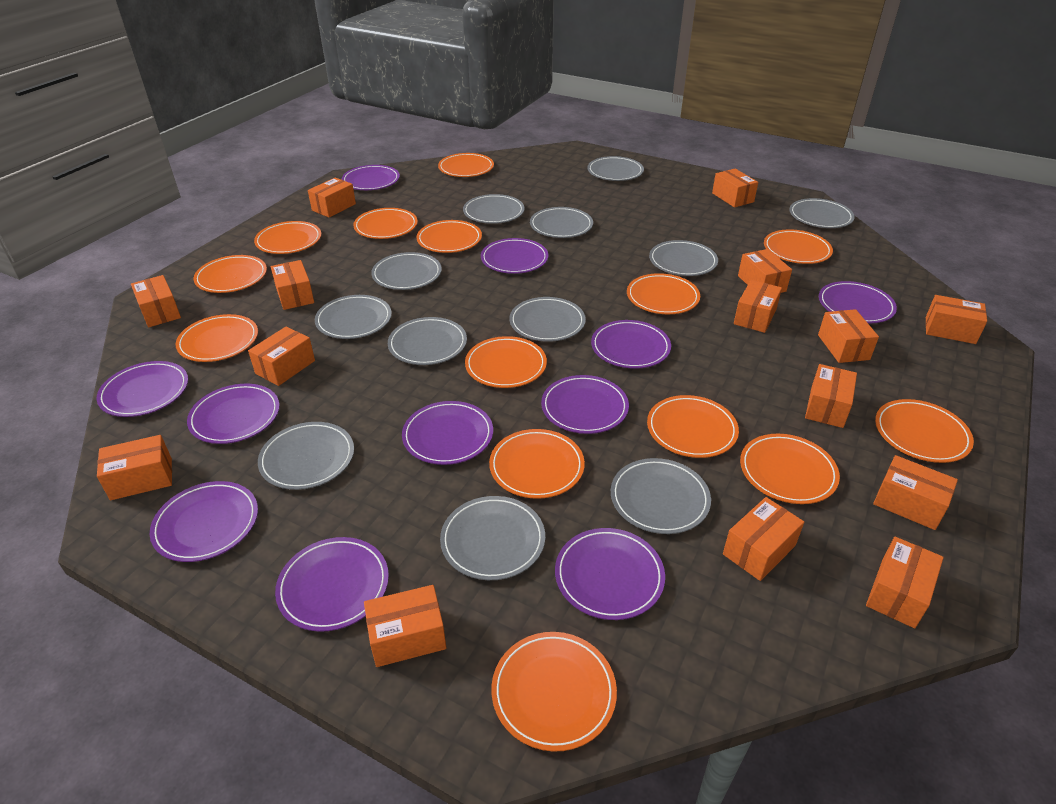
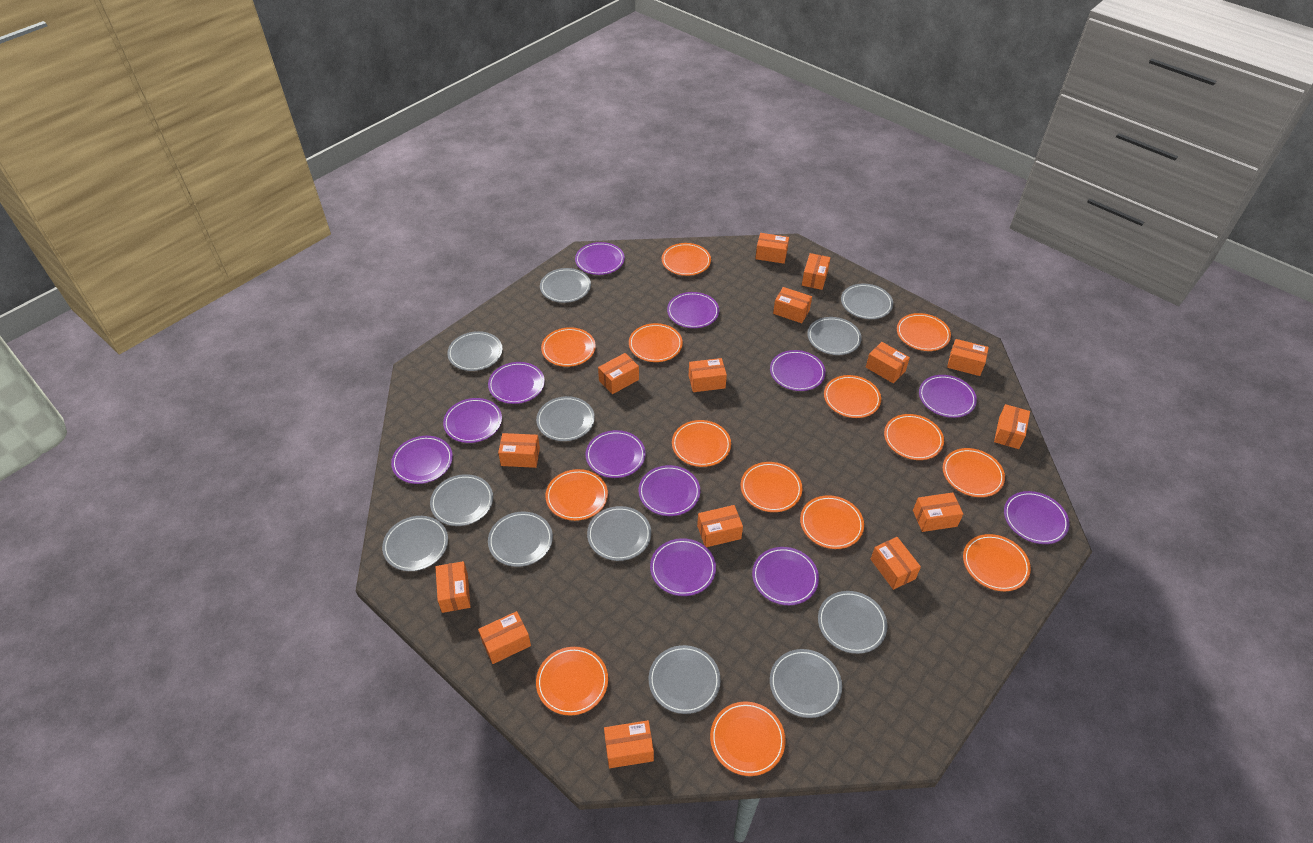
purple plate: [97,361,188,417] [150,481,258,562] [187,384,280,444] [275,537,389,632] [342,165,400,190] [402,401,493,465] [481,238,548,274] [541,375,629,434] [555,528,665,620] [591,320,671,369] [819,281,897,323] = 11 -> [391,436,453,484] [443,398,502,443] [488,362,545,404] [575,242,625,275] [586,430,646,478] [638,465,700,516] [650,538,716,596] [667,292,719,328] [752,547,819,605] [770,350,826,391] [919,375,977,418] [1004,491,1069,544] = 12

